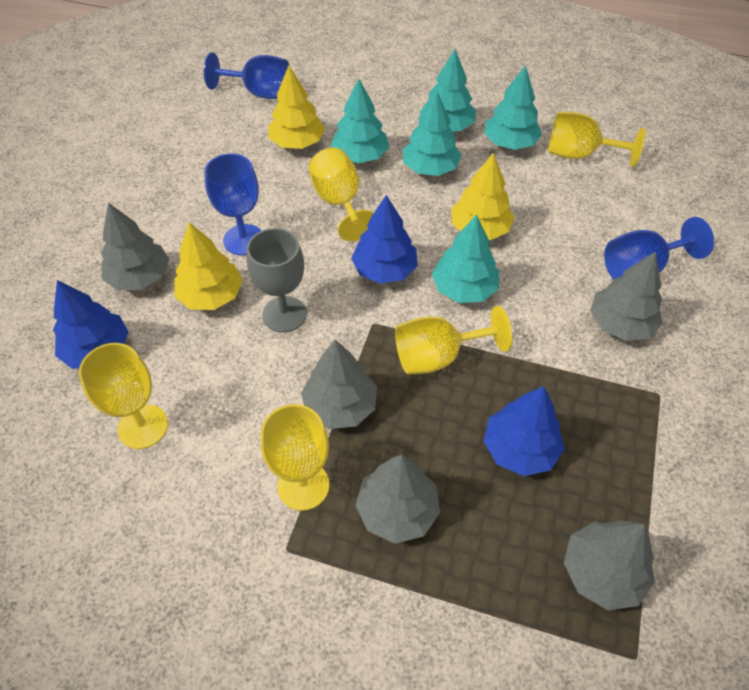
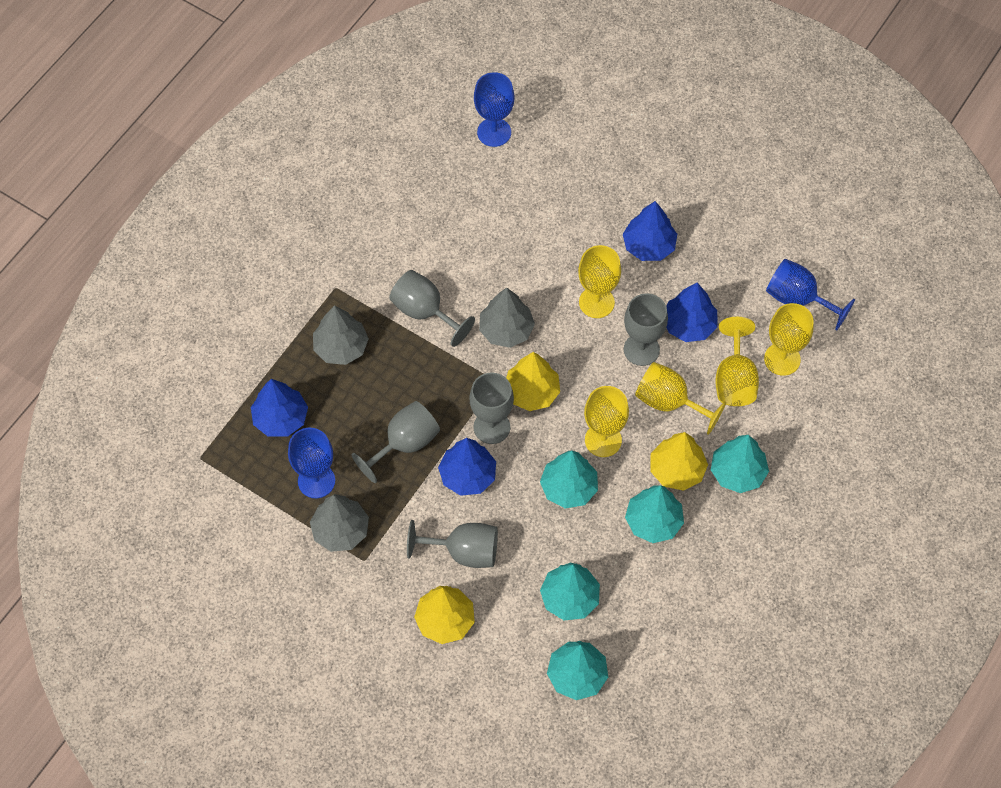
blue tree: [53,280,129,369] [351,195,418,284] [484,386,564,476] = 3 -> [251,379,308,437] [438,438,496,496] [623,201,677,261] [666,282,718,342] = 4
grey goblet: [247,228,307,333] = 1 -> [351,401,440,483] [389,270,475,347] [407,520,498,568] [469,372,514,444] [624,293,668,366] = 5
grey tree: [101,203,169,290] [301,340,377,429] [356,455,440,544] [564,520,655,610] [590,252,663,341] = 5 -> [310,494,369,552] [313,305,369,365] [479,288,535,348] = 3

